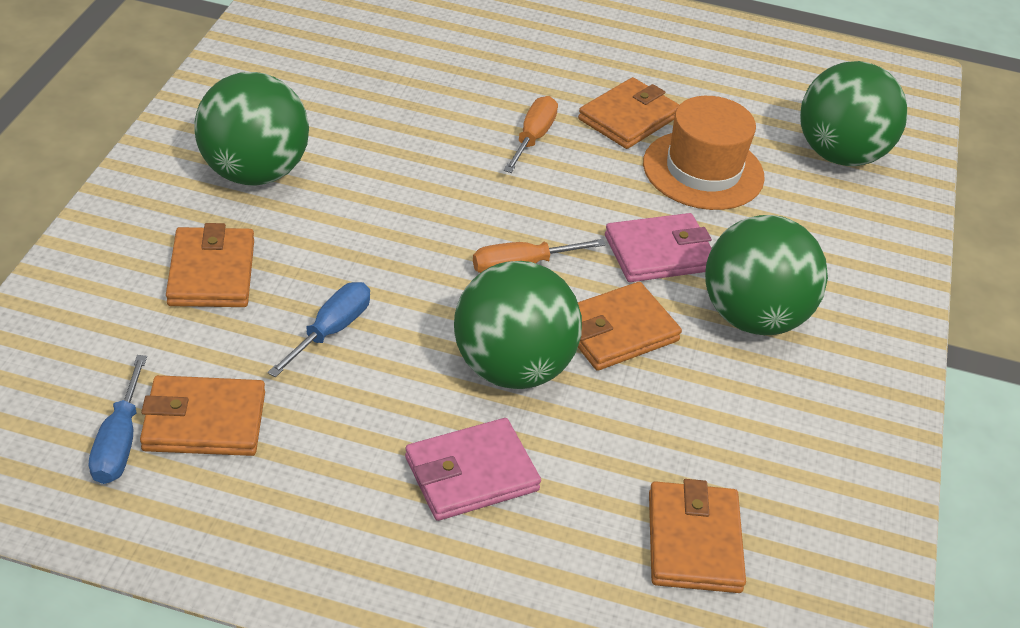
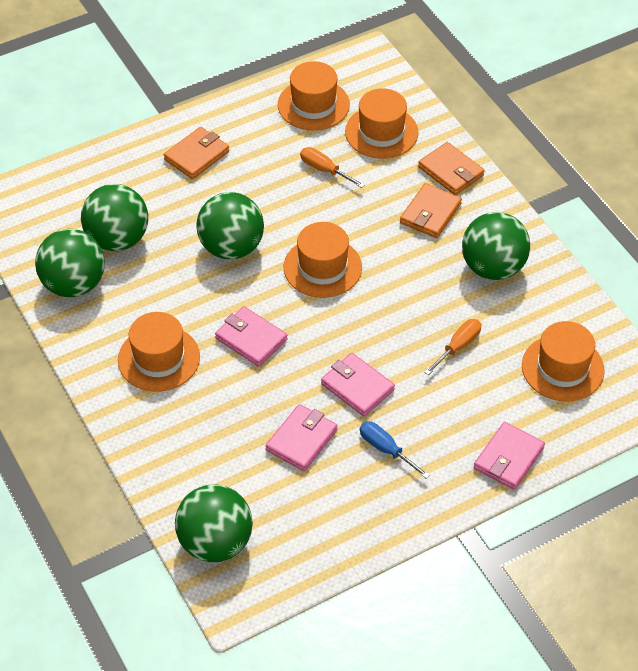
blue screwdriver: [89,355,147,484] [268,282,370,377] = 2 -> [360,421,430,478] = 1
green ball: [194,72,309,185] [454,261,582,389] [705,215,828,335] [800,61,907,166] = 4 -> [35,229,105,297] [81,184,148,251] [175,484,253,562] [196,192,264,260] [462,212,530,280] = 5
orange hat: [643,96,765,210] = 1 -> [118,312,200,392] [278,61,350,130] [284,222,362,298] [345,88,418,159] [522,321,605,402] = 5
orange wallet: [140,375,265,456] [166,223,254,307] [578,77,679,149] [578,282,682,371] [649,479,746,593] = 5 -> [164,127,229,179] [400,183,462,238] [418,142,485,195] = 3
pink wallet: [405,418,541,521] [605,213,712,282] = 2 -> [215,306,287,367] [266,404,338,471] [321,353,395,416] [474,422,545,490] = 4

